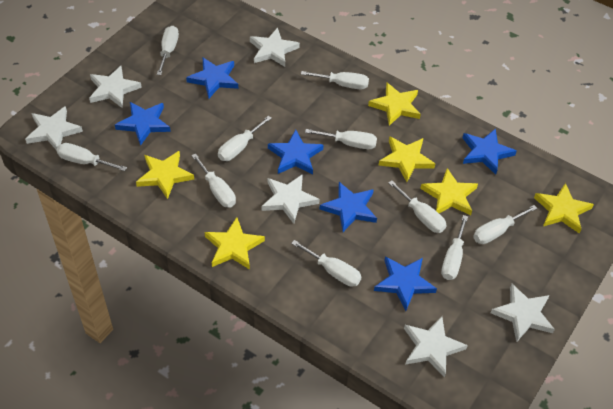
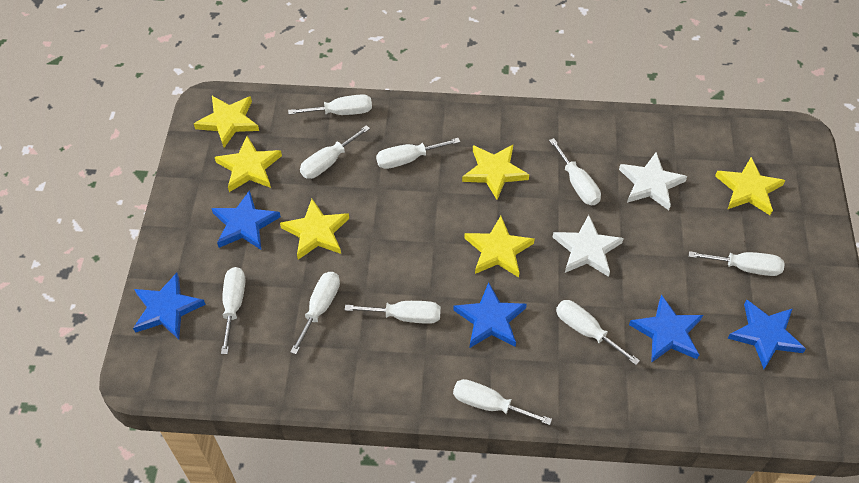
blue star: [115,102,171,146] [186,58,238,98] [268,130,324,175] [319,182,377,232] [374,256,437,311] [463,128,517,175] = 6 -> [133,273,206,339] [211,190,281,250] [453,282,527,348] [629,295,703,363] [728,300,806,369] = 5
white star: [25,106,83,150] [89,66,142,108] [250,28,300,67] [262,174,319,224] [404,316,468,378] [491,284,555,342] = 6 -> [553,215,624,277] [619,152,687,210] = 2

